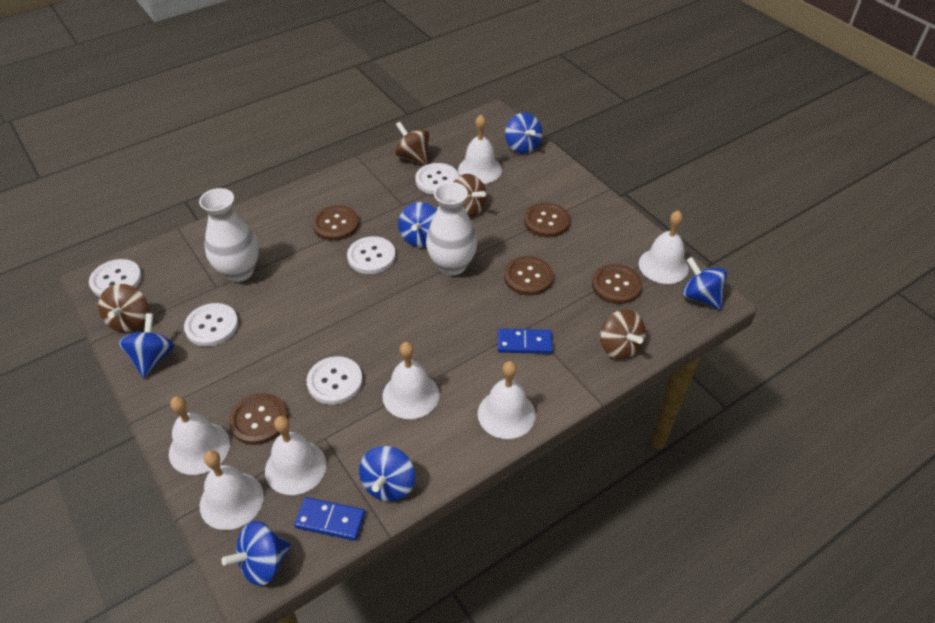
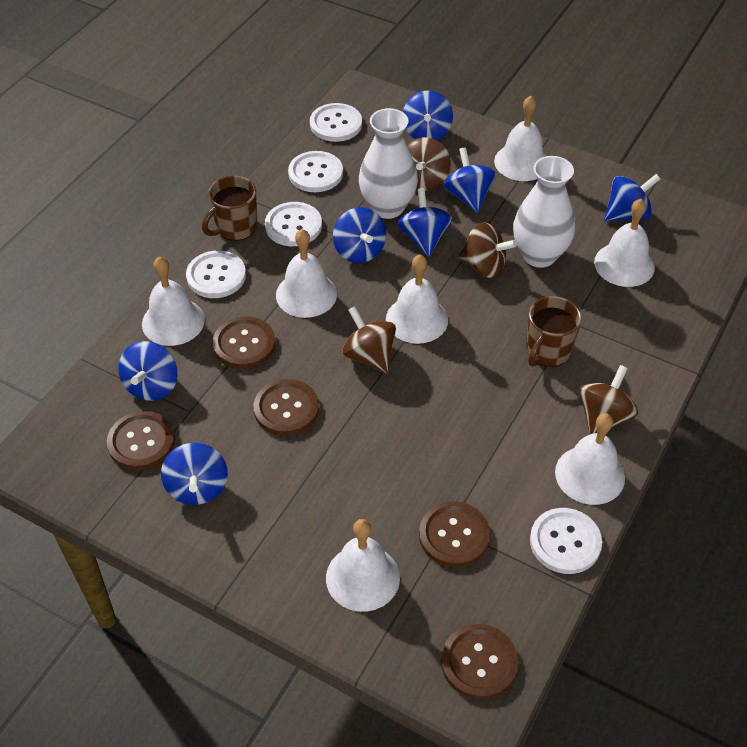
blue domino: [294,497,365,541] [498,329,553,354] = 2 -> none = 0
blue spinning top: [119,313,174,378] [221,521,291,586] [359,446,415,501] [398,202,437,247] [505,113,543,154] [682,257,727,309] = 6 -> [118,341,177,401] [161,443,228,505] [333,207,386,263] [397,188,452,257] [403,91,453,140] [444,147,496,213] [604,174,660,222] = 7
brown mug: none = 0 -> [202,176,257,241] [526,296,582,367] = 2

